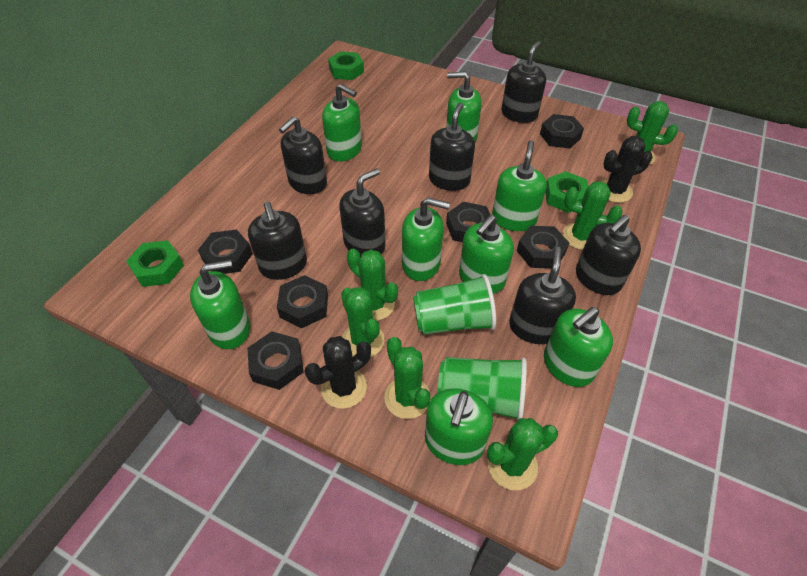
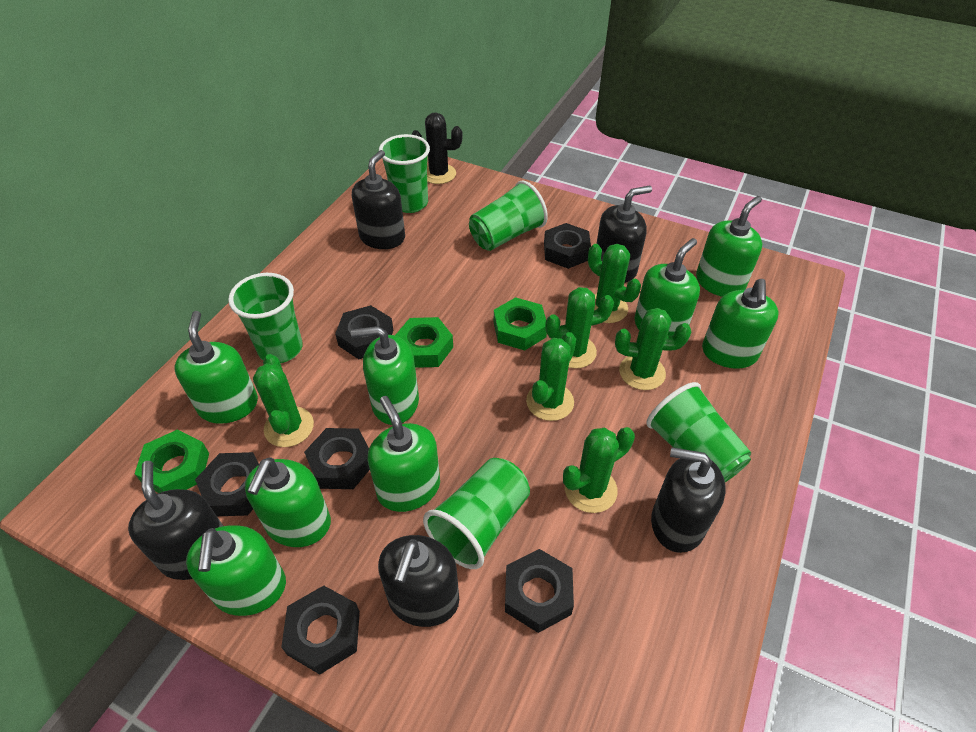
black cactus: [305,336,371,409] [602,136,653,203] = 2 -> [411,112,463,184] = 1
black soap dispenser: [248,202,307,280] [279,116,327,194] [339,168,386,258] [429,103,475,191] [501,41,546,123] [509,247,576,344] [576,215,641,295] = 7 -> [128,461,223,580] [352,150,405,249] [378,535,459,627] [596,185,652,283] [651,447,726,553] = 5
green cup: [413,274,496,335] [438,357,527,421] = 2 -> [228,273,303,363] [379,134,430,213] [423,458,530,569] [469,180,548,251] [646,382,751,482] = 5

